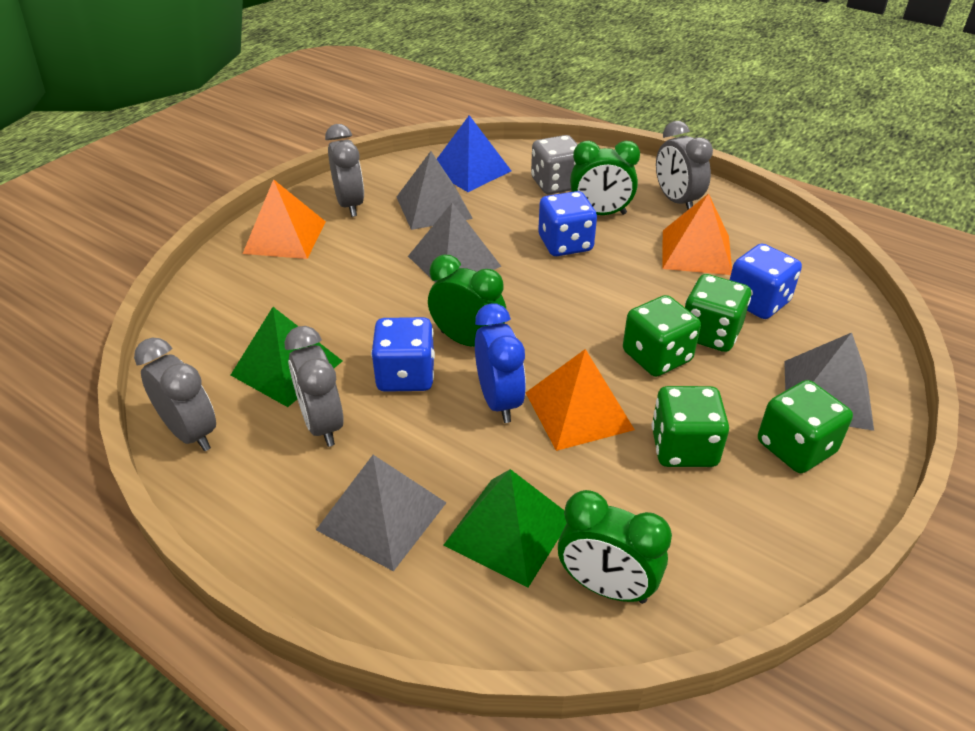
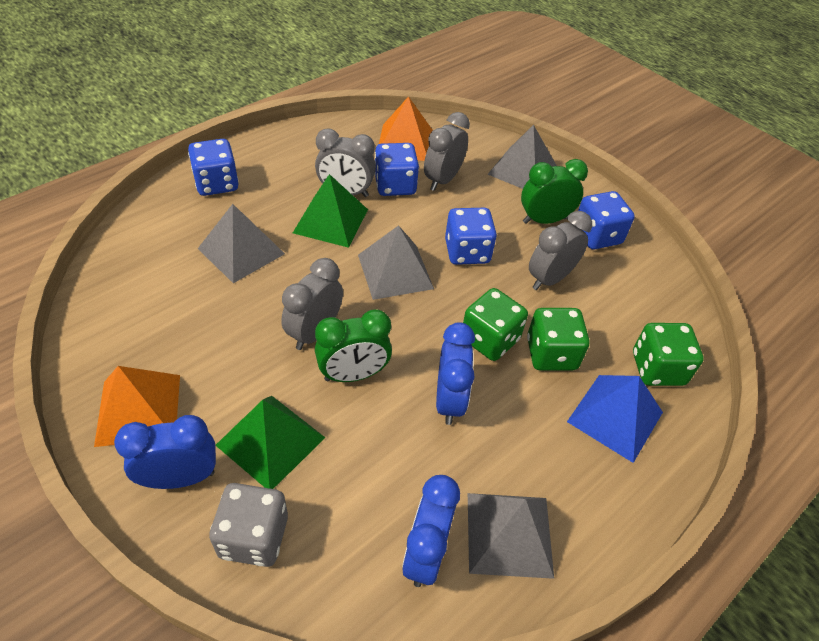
blue clock: [475,304,526,423] = 1 -> [114,415,216,489] [402,475,460,587] [436,322,475,425] = 3
blue dice: [371,317,435,392] [538,191,597,256] [730,243,802,319] = 3 -> [188,139,239,196] [375,143,419,196] [445,208,497,265] [578,191,635,249] = 4
green clock: [428,255,506,347] [558,490,672,604] [570,140,640,215] = 3 -> [315,309,392,382] [521,159,588,224] = 2
green dice: [623,295,701,377] [652,386,729,467] [685,274,751,352] [758,380,853,473] = 4 -> [463,288,528,361] [527,308,589,371] [633,323,704,386] = 3
orange pyramid: [243,179,326,259] [526,349,635,451] [662,193,732,275] = 3 -> [94,366,180,447] [379,96,433,161] = 2

